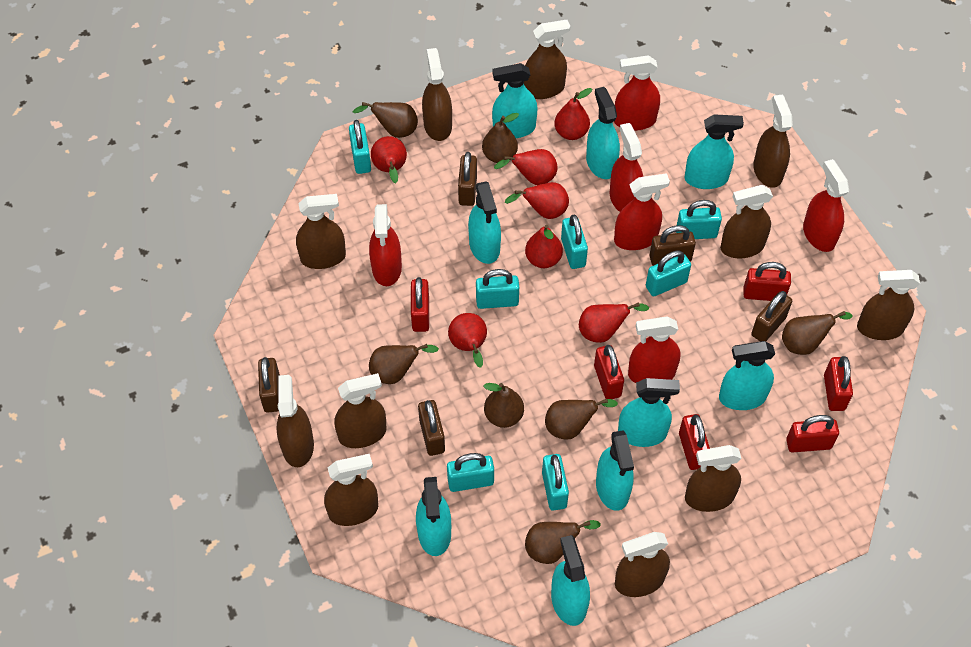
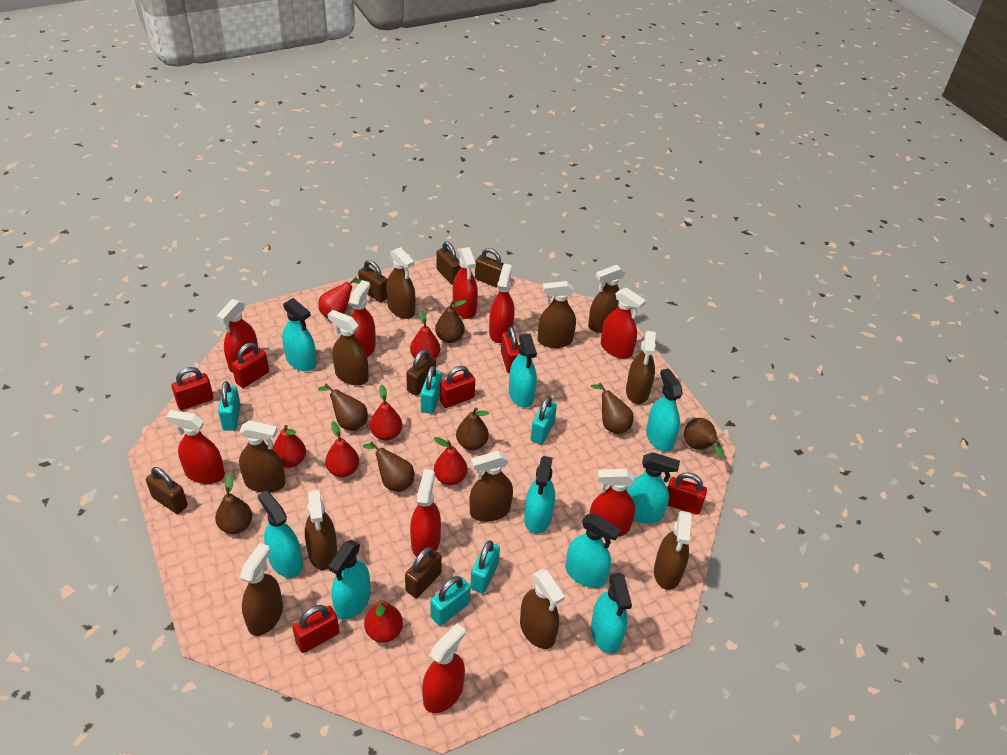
brown padlock: [258,357,280,413] [418,400,445,456] [458,152,477,206] [649,225,696,266] [751,291,792,341] = 5 -> [146,467,188,514] [358,260,388,303] [405,547,442,598] [406,349,436,396] [437,241,461,285] [475,248,505,288] = 6
red spray bottle: [369,204,402,286] [610,123,643,212] [614,55,660,131] [614,173,670,250] [628,316,680,383] [803,159,849,252] = 6 -> [166,410,225,484] [217,299,258,373] [349,280,376,358] [410,469,441,557] [422,623,465,713] [453,247,478,319] [489,264,515,343] [590,469,635,537] [601,288,646,359] = 9
turquoise padlock: [349,120,371,174] [447,453,494,492] [476,269,519,309] [542,454,569,511] [561,215,588,269] [646,251,691,296] [676,200,722,239] = 7 -> [218,381,241,431] [420,366,442,414] [430,576,471,626] [470,540,500,593] [531,396,557,444] = 5

